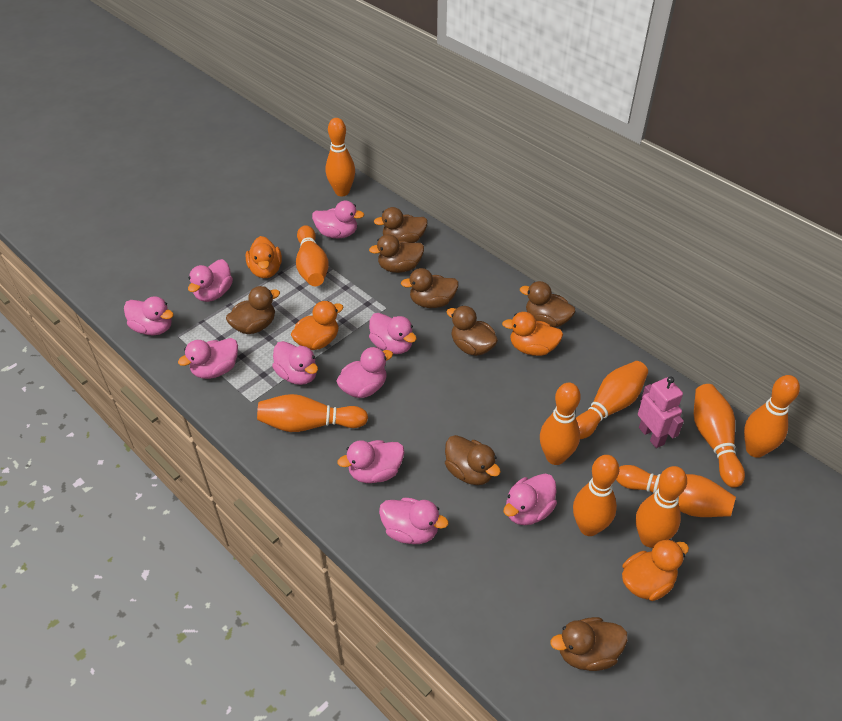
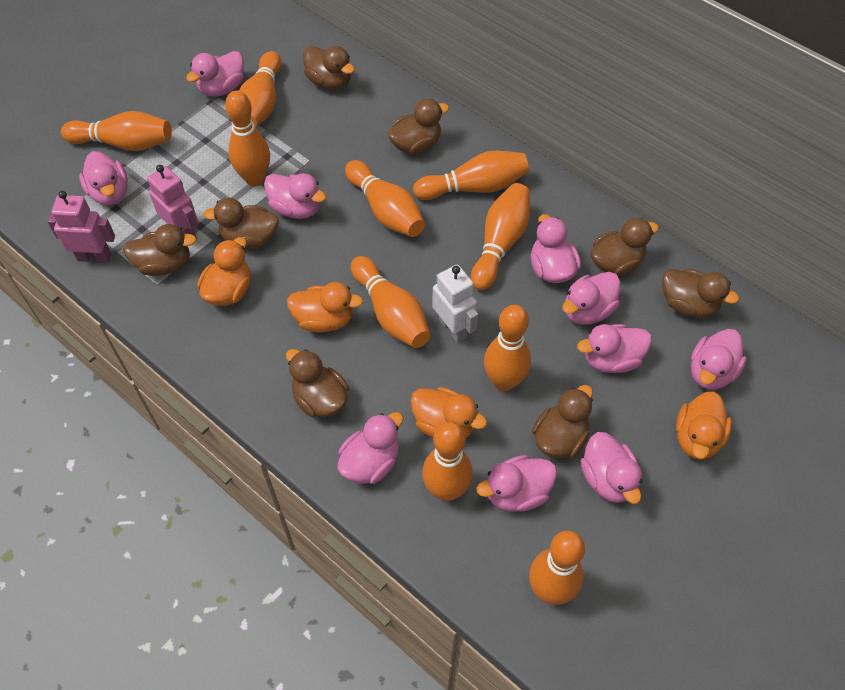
pink robot: [638,376,684,448] = 1 -> [47,191,115,263] [147,165,198,239] = 2
white robot: none = 0 -> [432,265,478,343] = 1

